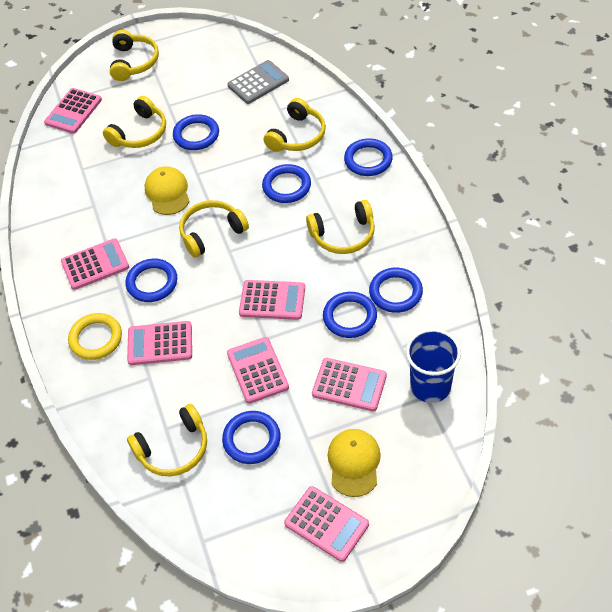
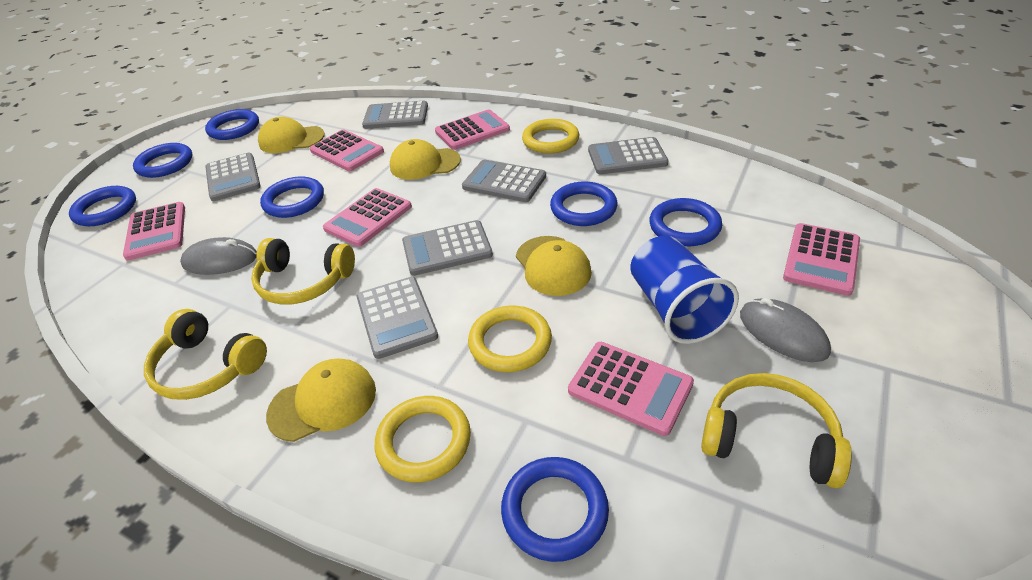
grey calculator: [227,60,289,104] = 1 -> [205,153,261,201] [357,277,438,359] [362,101,428,129] [402,220,493,276] [462,160,546,202] [588,137,668,174] = 6
grey mouse: none = 0 -> [180,237,257,275] [740,298,831,362] = 2
pink calculator: [44,88,102,134] [61,238,129,290] [127,321,192,365] [227,337,289,404] [239,280,305,320] [284,486,369,562] [312,358,387,411] = 7 -> [123,202,185,261] [310,129,384,171] [323,188,412,247] [435,110,510,150] [568,342,694,436] [783,223,860,296] = 6
yellow cap: [144,166,190,215] [328,429,381,497] = 2 -> [258,117,325,153] [266,359,376,442] [390,139,461,180] [516,236,592,296] = 4
yellow headphones: [103,96,166,148] [110,30,159,81] [127,404,207,476] [179,200,249,258] [264,98,326,152] [306,200,375,254] = 6 -> [144,309,267,400] [251,238,355,304] [701,373,852,488] = 3
yellow ring: [68,313,122,360] = 1 -> [375,396,471,482] [468,306,552,372] [522,119,579,154] = 3

